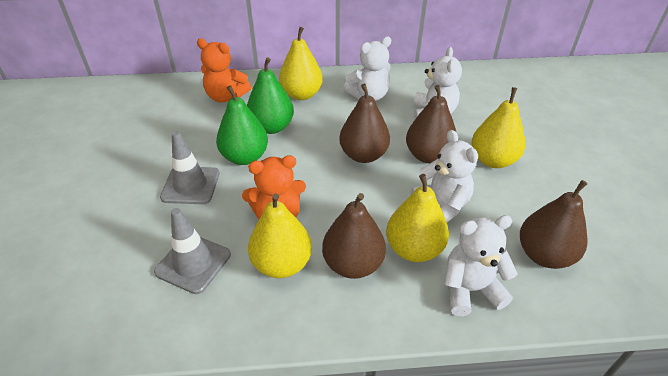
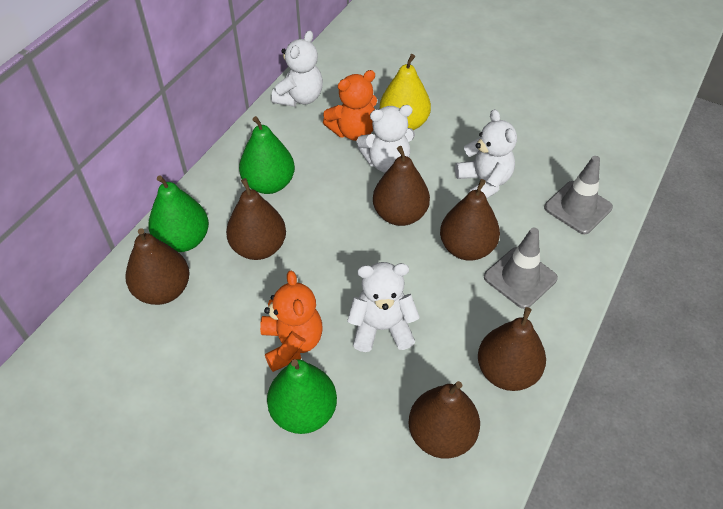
brown pear: [322,193,386,279] [339,83,390,163] [406,85,457,164] [520,180,588,269] = 4 -> [125,228,190,305] [226,178,286,260] [373,146,430,226] [408,381,480,459] [440,179,500,261] [478,307,546,391] = 6
green pear: [216,85,268,165] [247,58,294,134] = 2 -> [148,175,209,252] [239,116,295,194] [267,359,337,434] = 3
yellow pear: [248,193,312,278] [279,27,323,100] [386,174,449,262] [472,87,525,168] = 4 -> [380,54,431,130] = 1

